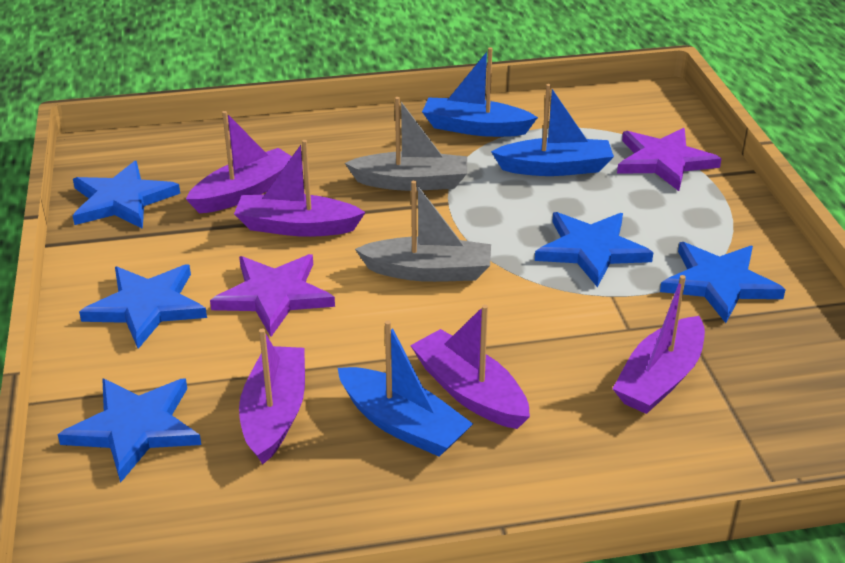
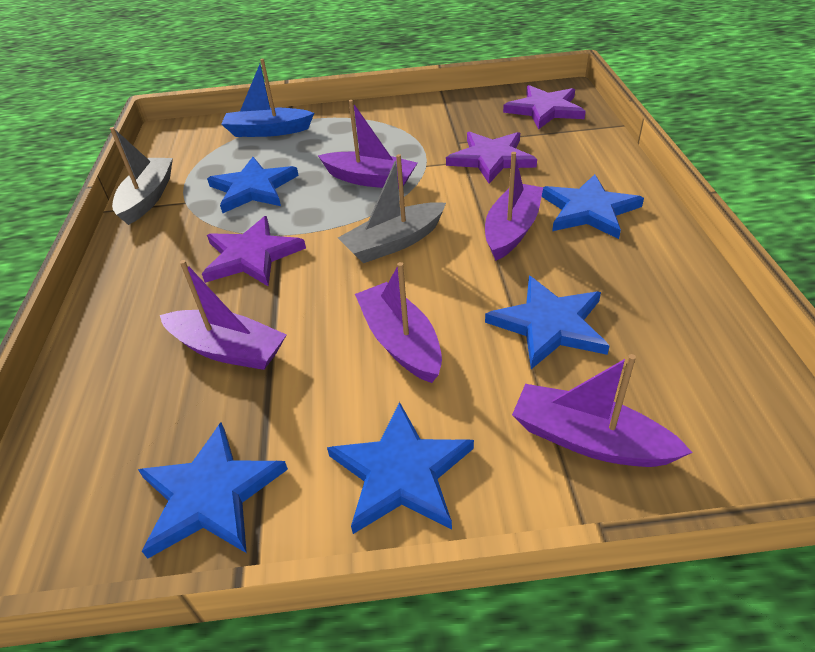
blue boat: [338,320,473,457] [422,47,538,137] [491,84,614,176] = 3 -> [221,59,314,137] = 1
purple star: [210,254,335,337] [617,128,722,191] = 2 -> [202,216,306,286] [446,131,537,184] [503,85,586,130] = 3

